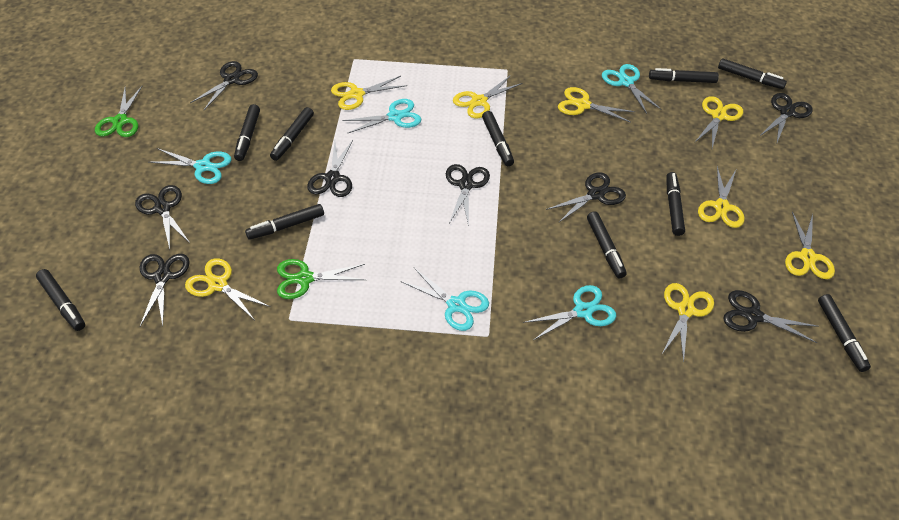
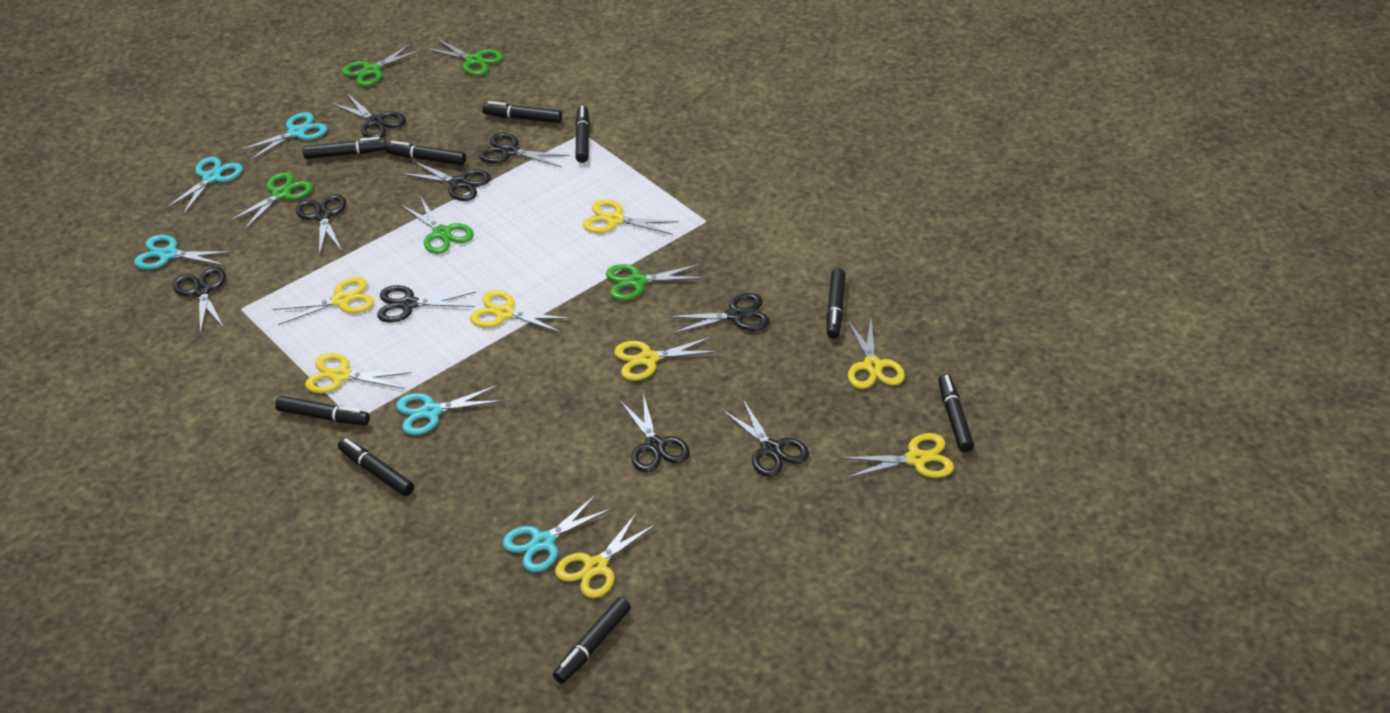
black marker: [36,269,85,331] [234,104,260,161] [245,204,324,240] [270,107,314,161] [482,111,514,166] [587,211,627,278] [649,68,719,83] [666,172,685,236] [718,59,787,89] [818,294,871,372] = 10 -> [275,396,370,425] [303,137,387,159] [338,438,414,496] [386,141,466,165] [482,101,562,123] [553,598,631,684] [575,106,590,163] [827,268,846,339] [938,374,974,452] = 9
black scissors: [135,185,190,249] [140,254,190,326] [190,61,258,110] [307,140,353,197] [446,164,490,226] [546,172,626,223] [723,290,819,343] [760,93,813,142] = 8 -> [173,267,226,334] [296,194,346,255] [331,93,406,138] [377,285,476,323] [401,161,491,201] [479,133,570,167] [620,393,690,473] [667,293,770,334] [722,400,809,477] = 9
green scissors: [95,86,142,137] [277,259,365,299] = 2 -> [228,172,313,230] [342,43,423,87] [401,196,474,254] [424,38,504,76] [606,264,705,301] = 5

